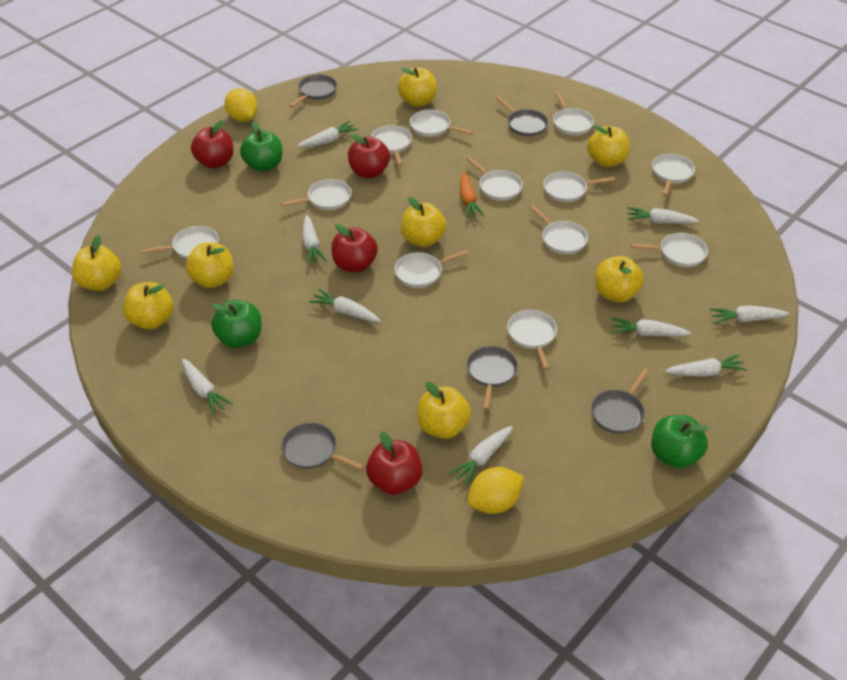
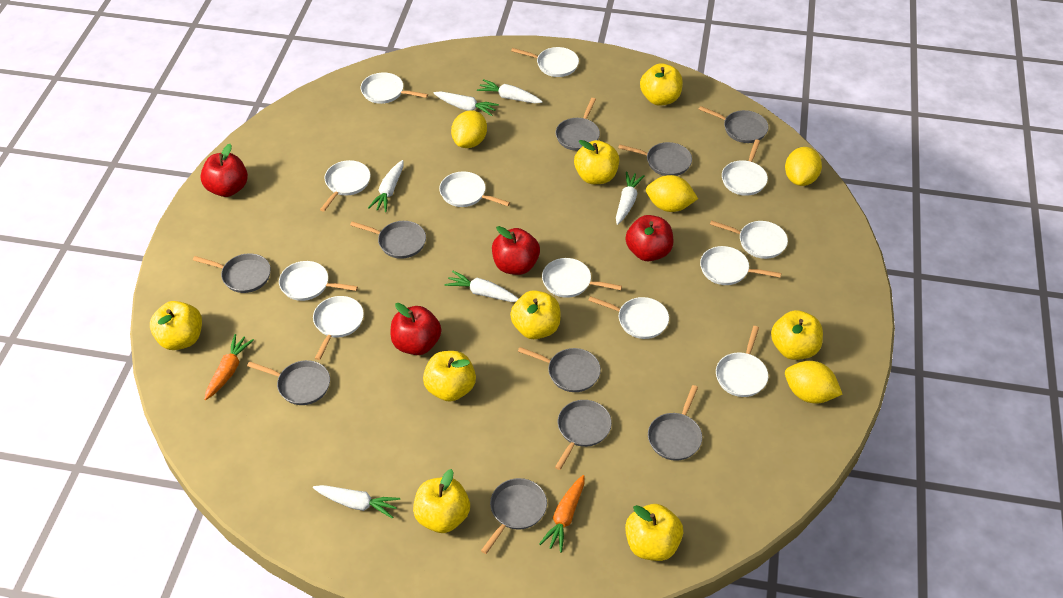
green apple: [211,300,261,348] [240,122,282,172] [651,415,709,469] = 3 -> none = 0
grey pan: [281,423,364,471] [289,74,337,107] [466,346,518,410] [496,97,548,137] [591,369,649,434] = 5 -> [193,253,271,293] [247,360,330,405] [350,221,426,259] [481,478,547,554] [518,347,601,392] [555,98,600,151] [555,400,612,470] [618,142,692,176] [648,385,702,461] [699,106,769,143] = 10
orange carrot: [460,172,485,218] = 1 -> [204,334,254,400] [539,475,585,553] = 2
white carrot: [182,359,233,415] [297,121,358,148] [302,215,327,265] [309,289,381,322] [448,426,513,486] [612,318,691,336] [627,207,699,224] [665,354,747,377] [710,306,789,324] = 9 -> [313,485,400,519] [368,160,404,212] [434,91,499,116] [445,271,519,302] [477,79,543,103] [616,171,645,225] = 6
yellow lemon: [225,88,258,122] [467,467,524,514] = 2 -> [451,110,487,148] [646,175,698,212] [785,147,822,186] [785,361,843,404] = 4

